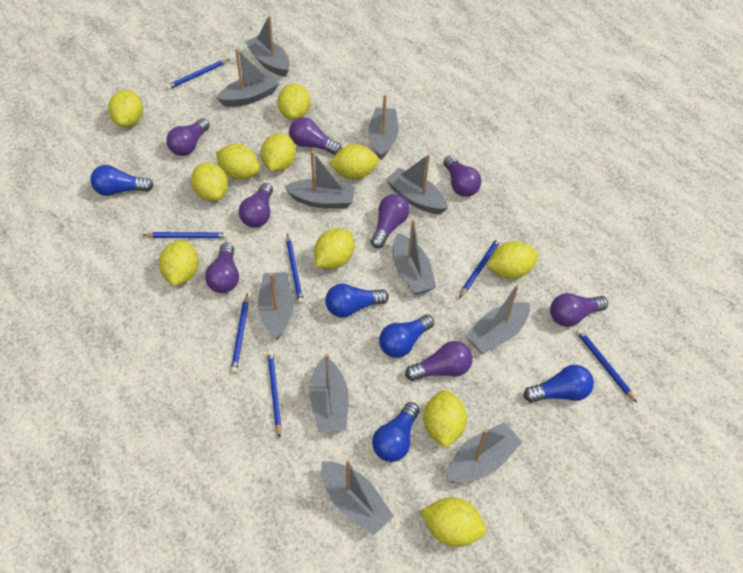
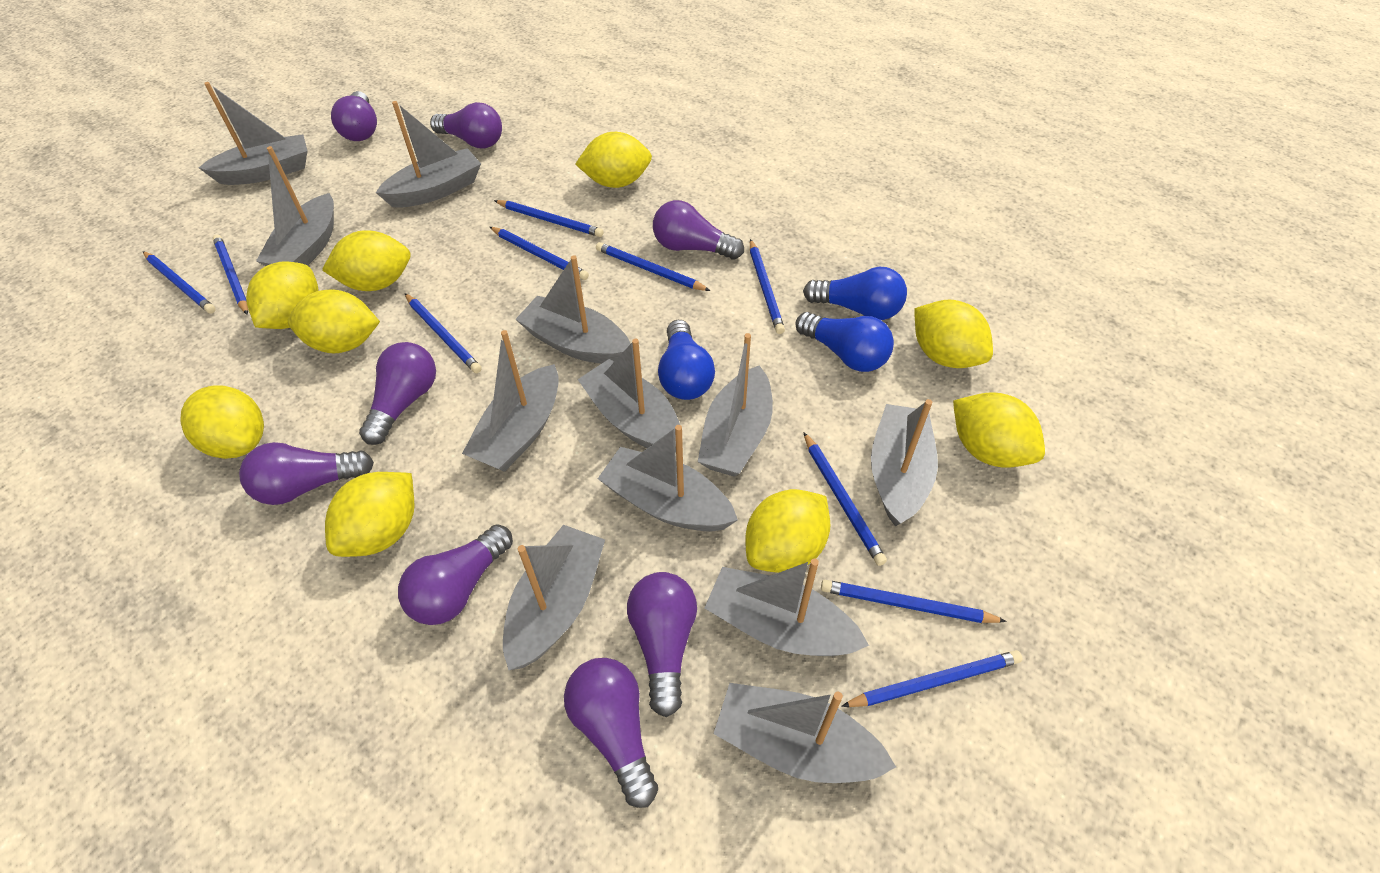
blue light bulb: [90,165,154,196] [325,284,389,318] [372,402,419,462] [379,314,434,358] [523,365,594,403] = 5 -> [658,320,715,400] [796,312,894,372] [803,267,907,320] = 3
blue pencil: [143,232,228,238] [166,59,229,90] [231,294,249,373] [267,351,282,438] [286,234,304,304] [459,238,501,298] [576,329,637,403] = 7 -> [143,251,216,314] [213,235,248,315] [405,293,482,373] [490,227,589,280] [494,200,604,237] [596,242,710,291] [750,239,785,334] [803,432,887,566] [821,580,1007,623] [841,650,1023,707] = 10
grey boat: [217,49,279,107] [245,15,290,77] [258,272,294,340] [284,151,355,208] [309,354,349,433] [321,460,394,536] [368,95,399,160] [386,154,448,214] [393,219,436,295] [447,422,522,483] [465,285,530,354] = 11 -> [199,82,307,185] [256,146,334,266] [376,101,481,208] [462,330,559,472] [503,525,605,670] [515,255,630,364] [577,339,680,453] [598,425,738,532] [698,333,773,477] [705,558,869,656] [713,683,896,783] [871,399,938,527] = 12
yellow lemon: [108,90,143,127] [159,240,199,286] [191,162,228,201] [216,144,260,180] [261,133,296,171] [278,83,311,120] [314,228,354,269] [329,144,379,179] [420,497,487,547] [423,390,467,448] [487,241,538,279] = 11 -> [180,385,264,459] [246,261,319,329] [288,289,380,353] [322,230,410,291] [325,472,414,557] [576,132,652,188] [745,489,830,573] [914,300,993,368] [953,392,1045,468] = 9

